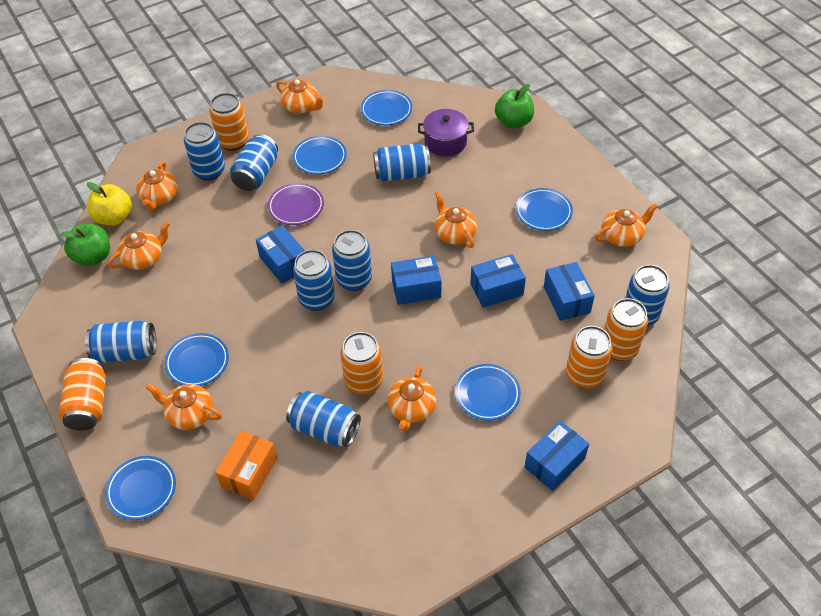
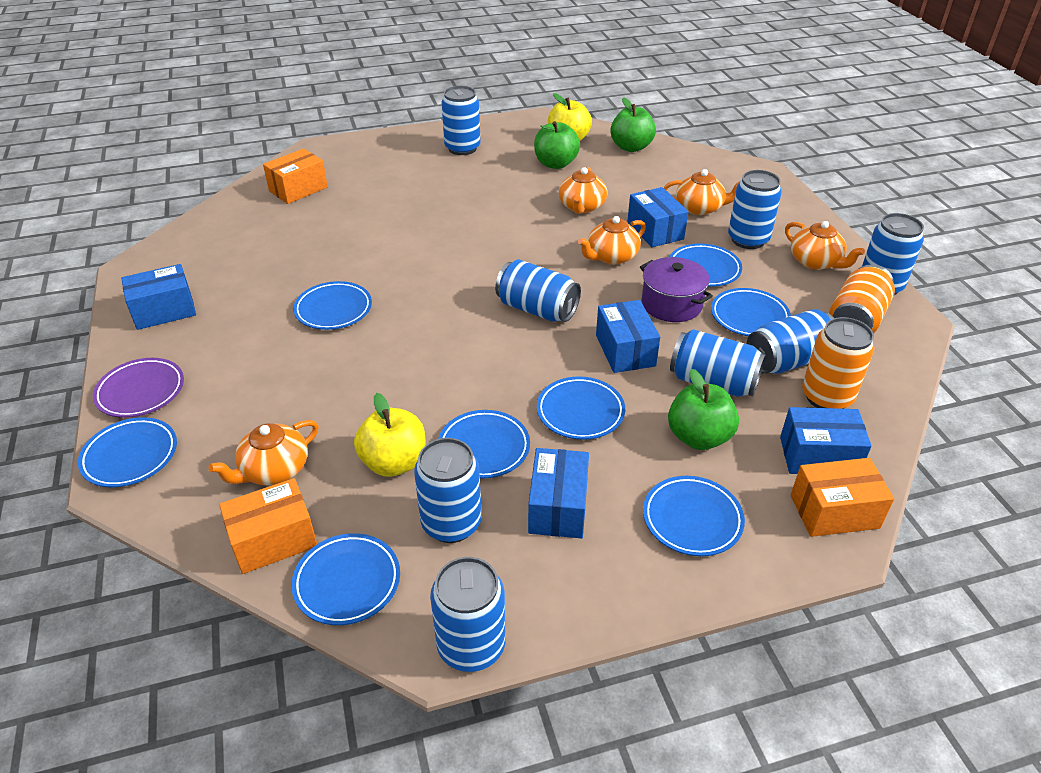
blue plate: [105,456,176,520] [165,333,229,386] [293,136,347,174] [361,90,412,125] [455,364,521,421] [516,188,573,231] = 6 -> [78,417,177,487] [291,533,400,625] [293,281,372,330] [438,410,530,479] [537,376,625,440] [643,476,745,556] [669,243,742,287] [711,288,791,336] = 8
green apple: [60,224,110,266] [495,84,534,128] = 2 -> [534,121,580,169] [610,97,656,152] [668,369,739,450] = 3
orange box: [215,430,278,500] = 1 -> [219,478,317,574] [263,148,328,204] [791,458,894,537] = 3
orange can: [59,358,106,430] [209,93,249,151] [340,332,383,395] [566,326,613,389] [604,298,648,361] = 5 -> [802,317,874,409] [829,264,895,333] = 2
orange teapot: [108,221,170,270] [136,161,178,211] [146,384,222,430] [276,80,325,113] [387,366,436,431] [434,191,477,248] [595,203,658,247] = 7 -> [208,420,319,486] [559,167,608,214] [578,216,646,265] [664,169,740,215] [785,221,865,270] = 5
yellow apple: [87,182,132,225] = 1 -> [354,393,426,477] [548,93,592,141] = 2

